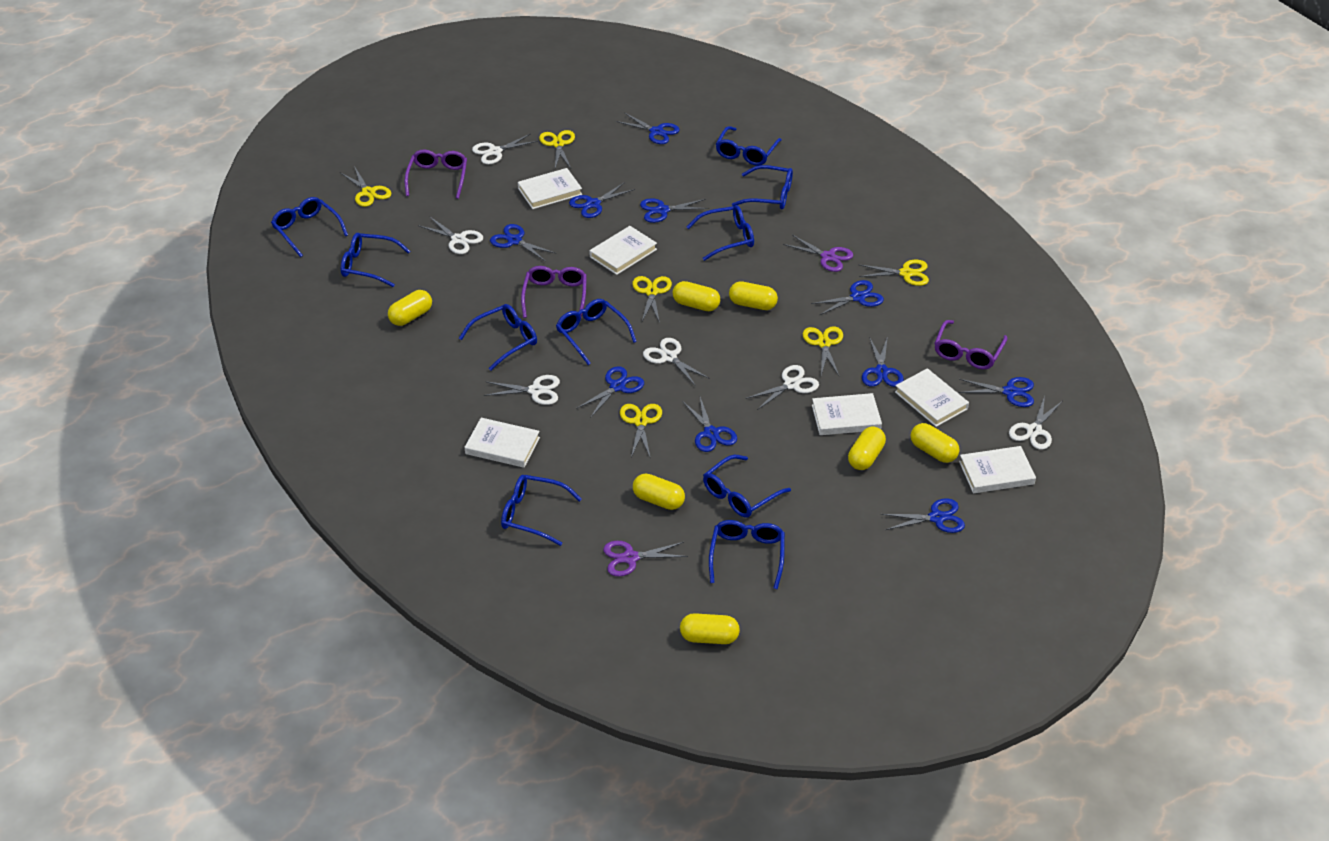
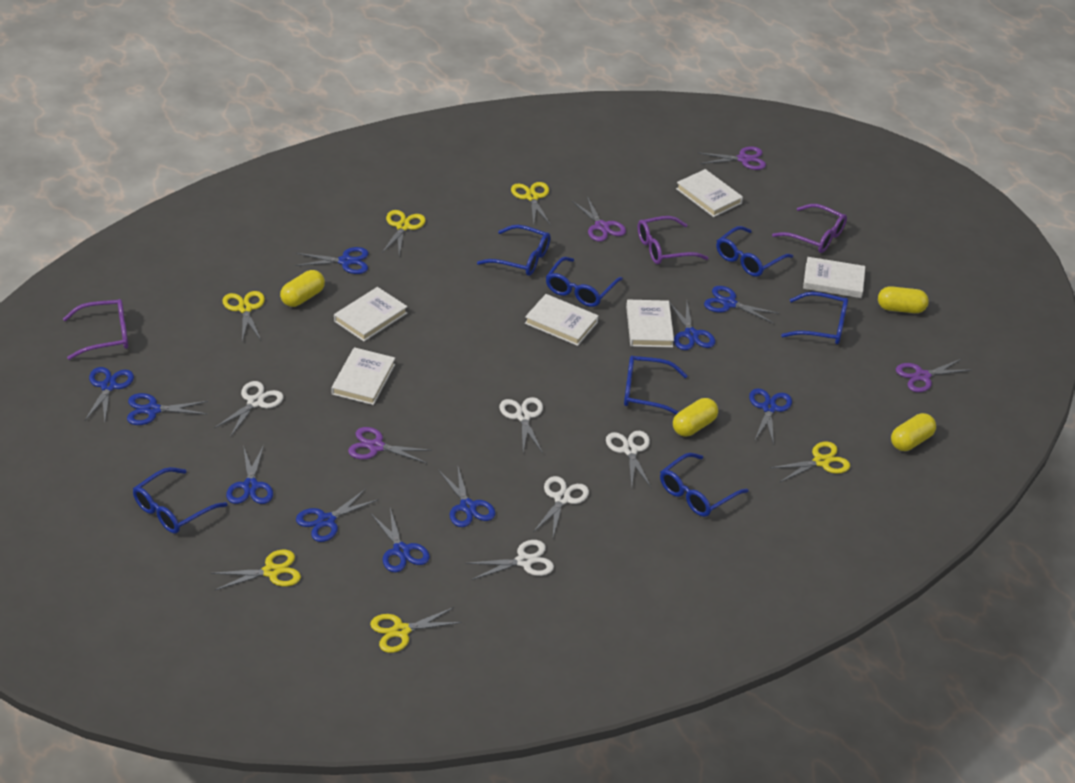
blue glasses: [271,197,348,257] [341,233,410,287] [459,304,537,371] [501,475,582,546] [556,299,637,365] [687,205,754,261] [703,455,791,518] [709,520,785,589] [716,126,782,166] [732,165,793,209] = 10 -> [133,467,228,534] [477,225,551,276] [546,257,623,307] [624,356,688,415] [660,453,748,517] [716,226,793,277] [781,292,848,344] = 7
purple scissors: [603,541,688,577] [783,235,853,272] = 2 -> [348,427,432,463] [572,196,626,242] [699,146,766,170] [896,359,971,392] = 4
white scissors: [418,216,483,254] [472,134,538,164] [484,375,560,405] [643,338,710,386] [746,365,819,410] [1009,396,1062,450] = 6 -> [214,381,284,437] [466,540,554,580] [499,397,543,453] [533,476,589,537] [606,431,651,488] = 5
yellow capsule: [388,290,432,326] [633,474,685,510] [673,281,720,311] [680,613,740,644] [729,281,778,310] [848,427,886,470] [911,423,959,463] = 7 -> [280,270,325,307] [673,398,718,436] [878,286,929,313] [891,413,936,451] = 4

